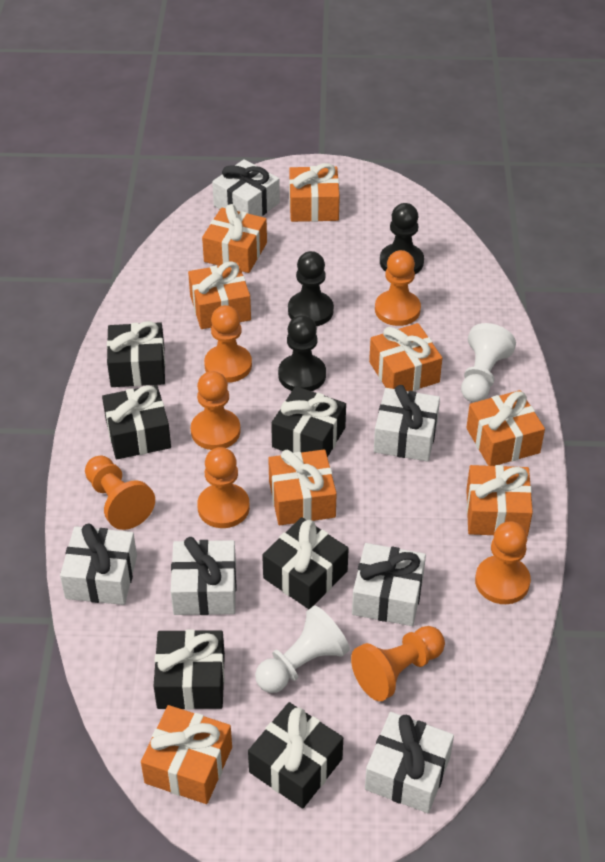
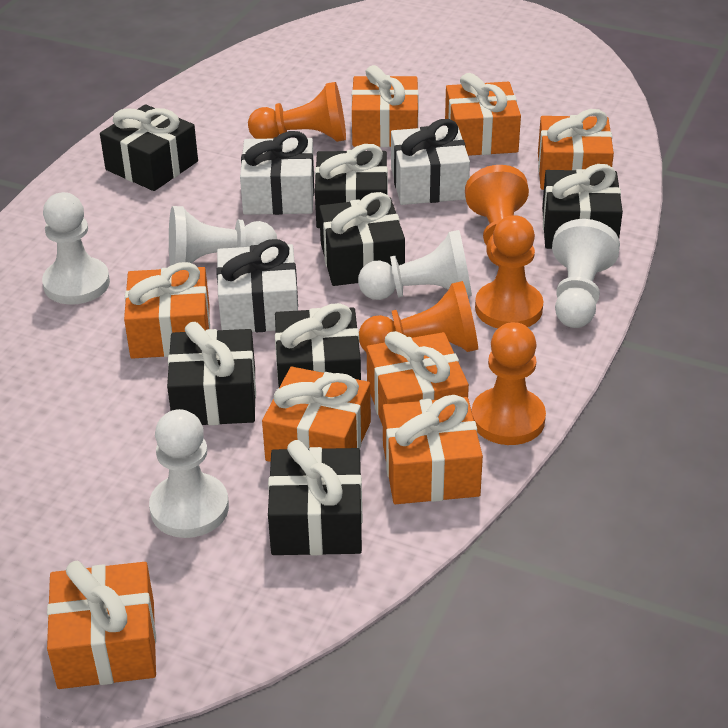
black gift: [102,385,171,459] [107,321,165,387] [154,630,225,710] [248,702,343,809] [262,517,349,609] [271,386,346,457] = 6 -> [100,104,198,191] [167,322,256,425] [268,440,363,555] [275,303,361,387] [315,144,388,228] [319,192,405,286] [542,164,623,249] = 7
black pawn: [278,315,326,391] [288,251,334,326] [380,203,424,274] = 3 -> none = 0
orange pawn: [85,456,155,530] [191,371,241,450] [197,447,250,528] [204,305,252,383] [351,626,445,701] [375,250,421,326] [475,521,531,604] = 7 -> [248,82,346,142] [359,281,478,352] [465,165,529,266] [472,322,546,445] [475,215,543,328] = 5
white gift: [60,524,137,605] [171,537,236,615] [212,159,280,217] [352,543,426,626] [365,712,454,813] [374,385,440,462] = 6 -> [216,239,298,332] [240,131,314,215] [391,119,470,205] = 3
white pawn: [255,605,350,693] [461,323,516,403] = 2 -> [42,192,110,304] [149,409,229,538] [169,206,277,266] [358,230,472,300] [552,219,620,328] = 5

